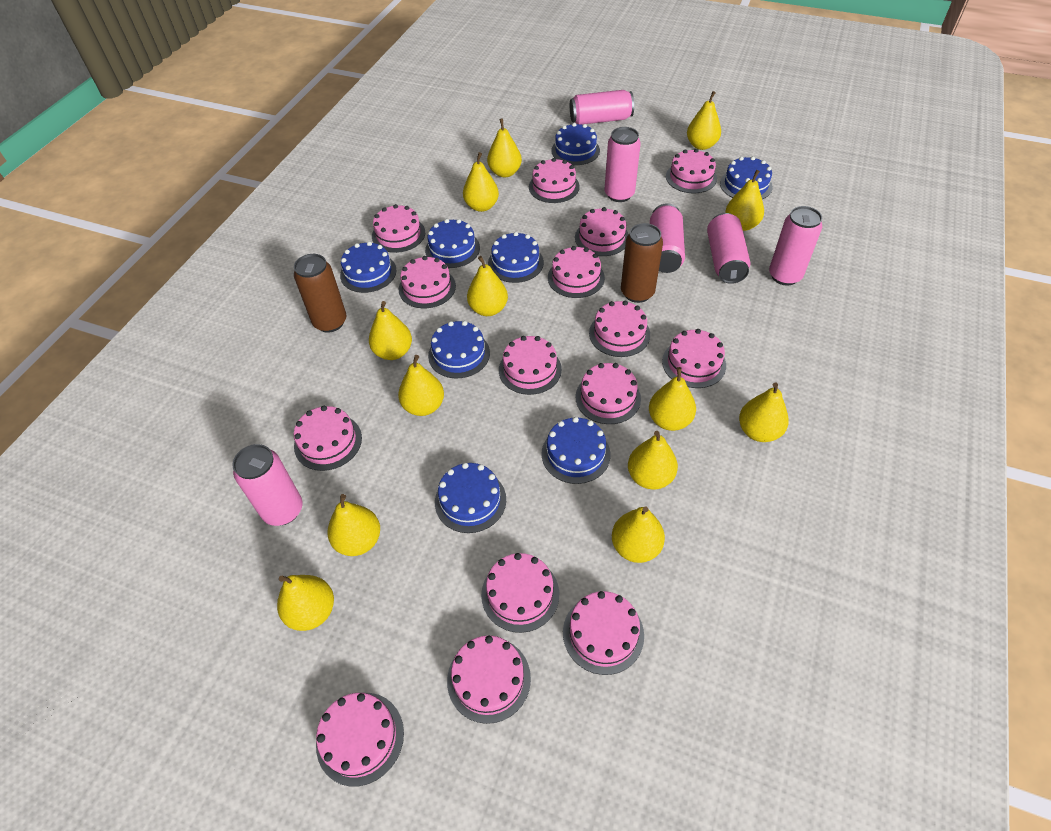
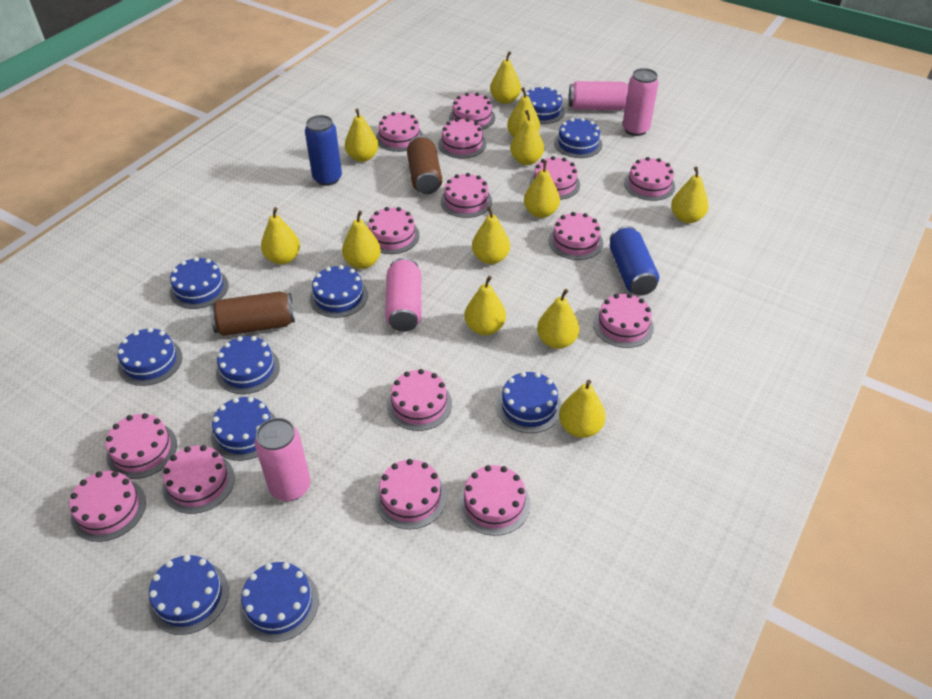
blue cake: [340,241,396,293] [425,219,480,268] [428,321,490,378] [435,463,506,533] [488,232,544,283] [542,417,610,484] [552,123,600,165] [720,156,773,199] = 8 -> [117,328,182,386] [149,555,229,635] [170,257,229,309] [211,397,276,461] [216,336,280,394] [240,562,319,642] [310,265,368,318] [496,372,562,433] [526,86,565,124] [554,118,602,158] = 10
blue can: none = 0 -> [305,115,342,186] [610,226,659,296] = 2
pink can: [232,444,303,526] [570,90,634,125] [605,127,641,202] [650,203,685,273] [707,213,750,284] [769,206,822,286] = 6 -> [255,418,311,501] [385,258,421,332] [569,81,629,110] [622,68,659,136] = 4
yellow pear: [277,575,334,631] [328,494,380,556] [369,301,412,360] [398,355,444,416] [463,152,499,212] [467,256,508,316] [487,118,522,177] [612,506,665,563] [628,431,678,489] [649,367,696,431] [687,91,721,150] [725,170,764,231] [739,383,789,442] = 13 -> [261,207,300,264] [342,210,381,269] [345,108,379,162] [464,276,506,335] [472,207,510,264] [490,51,521,104] [507,87,540,137] [510,110,544,165] [524,160,560,218] [537,289,579,349] [559,380,606,438] [671,167,709,223] = 12

